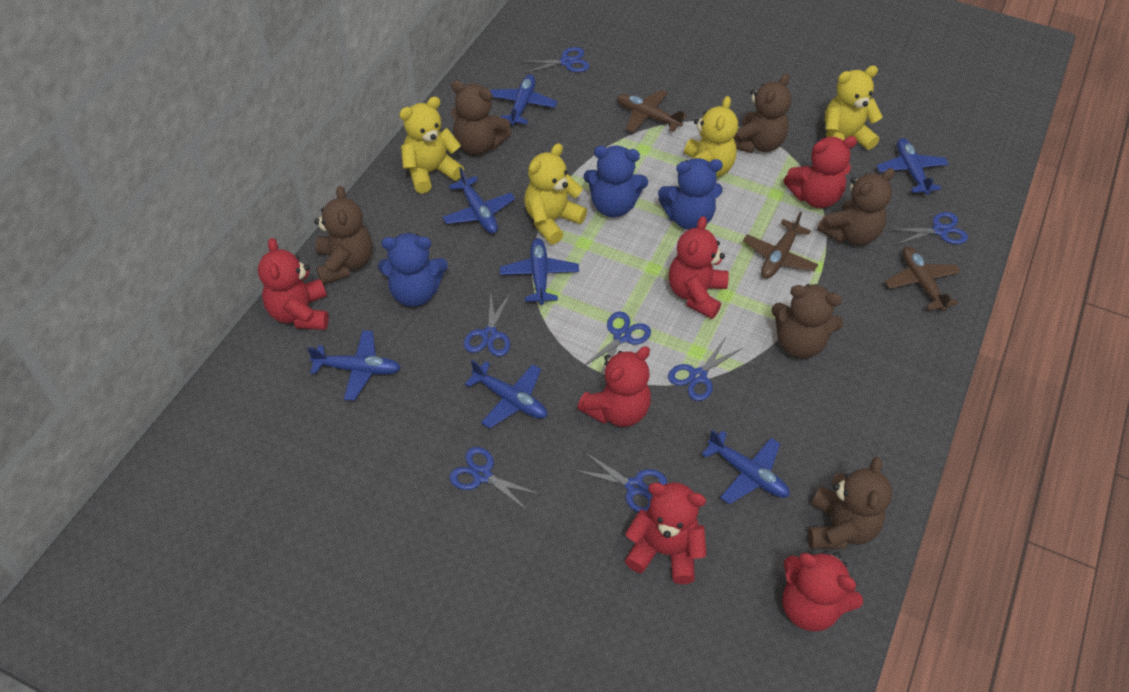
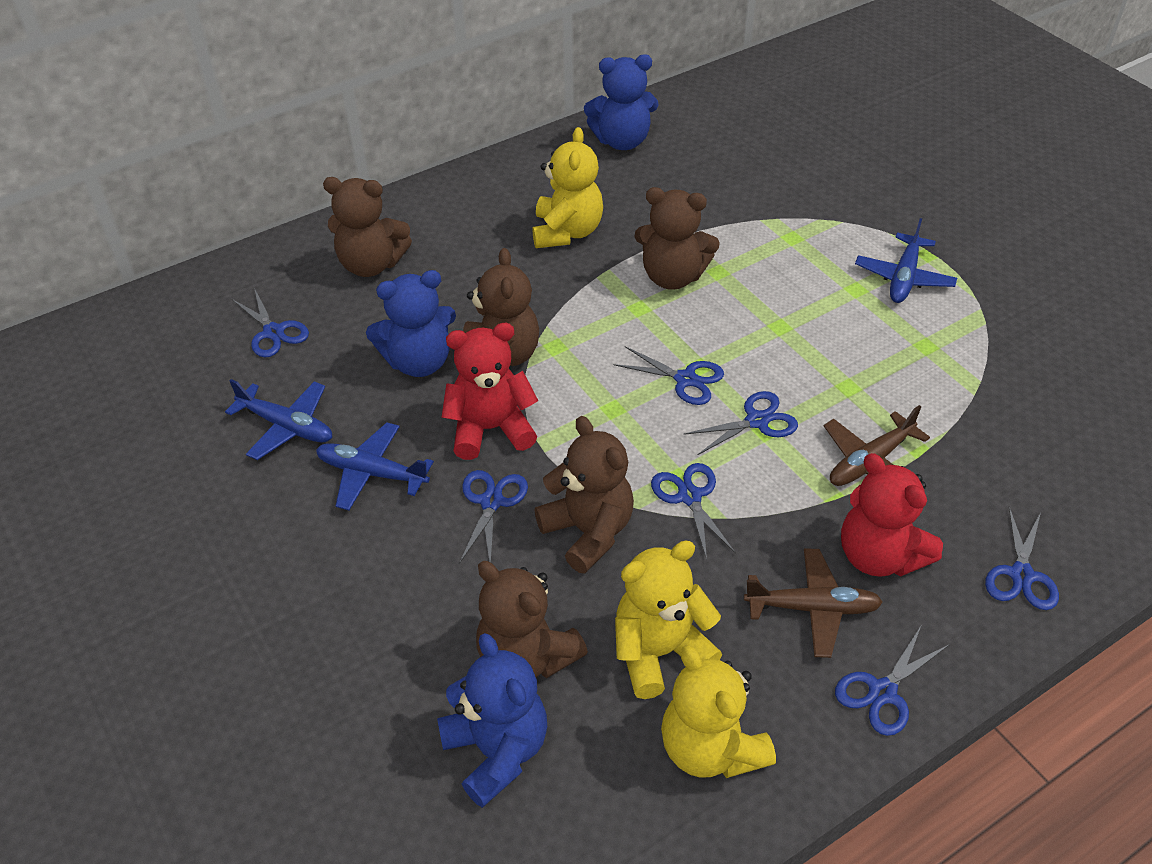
blue plane: [307,330,401,401] [442,167,515,234] [465,360,547,428] [490,74,558,125] [500,238,579,305] [702,430,790,505] [876,138,949,195] = 7 -> [225,379,332,460] [316,422,434,510] [855,218,957,303] = 3
brown plane: [617,90,687,133] [743,211,818,278] [885,246,961,311] = 3 -> [744,548,883,658] [824,405,930,486] = 2
brown teddy bear: [314,186,372,285] [451,81,511,155] [733,73,791,153] [771,284,844,359] [808,457,892,549] [817,168,895,245] = 6 -> [323,177,412,277] [463,248,539,366] [476,561,588,678] [534,416,634,573] [634,187,720,290] = 5
red teddy bear: [258,238,329,330] [577,346,651,427] [625,482,707,584] [669,216,729,319] [782,551,863,632] [783,136,857,208] = 6 -> [441,323,539,460] [841,453,943,577] = 2
yellow teddy bear: [399,97,464,194] [524,143,587,245] [684,96,738,177] [825,66,883,150] = 4 -> [532,127,603,248] [615,541,722,699] [661,645,776,778] = 3

